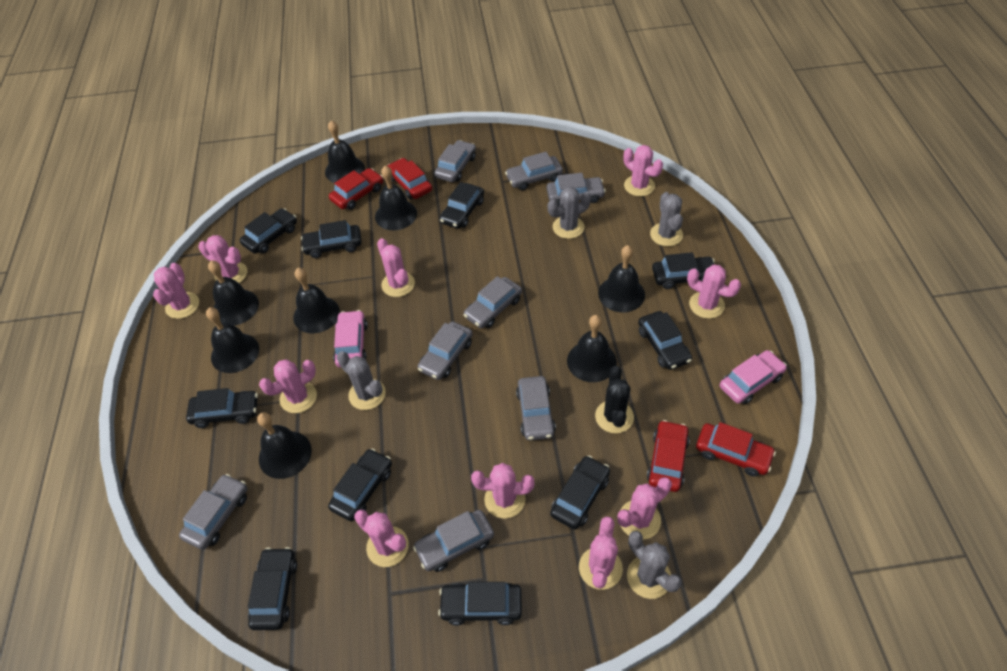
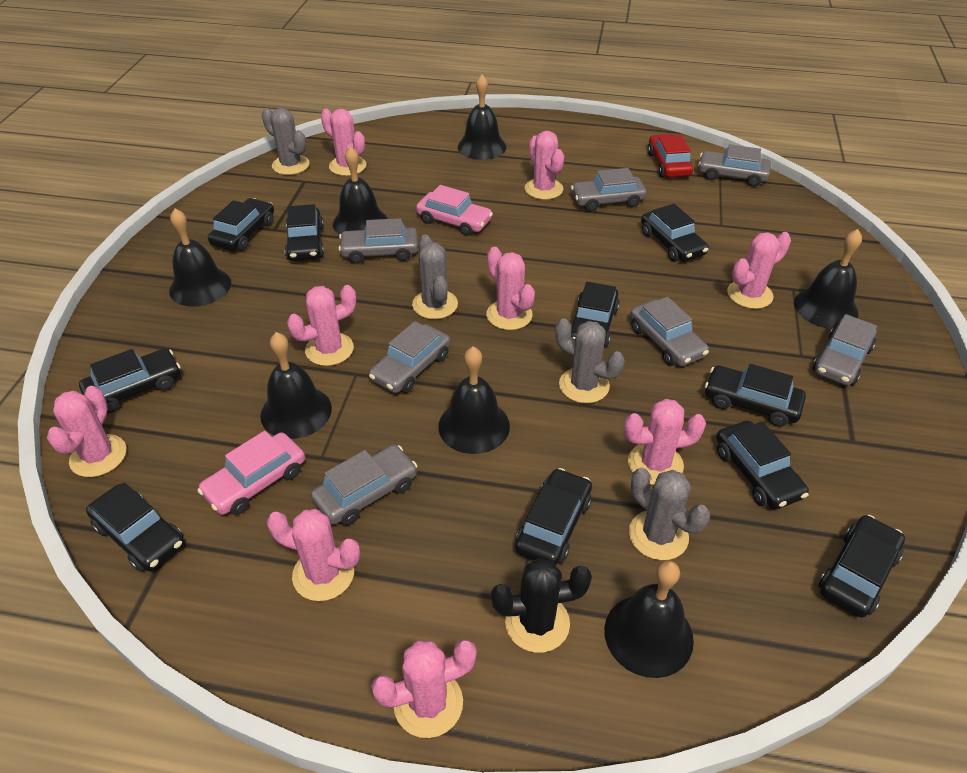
black bell: [206,307,259,373] [208,261,259,326] [257,412,312,479] [293,268,340,334] [325,120,365,183] [375,165,417,230] [567,315,617,382] [598,245,645,312] = 8 -> [169,208,231,307] [260,332,332,439] [333,146,388,235] [438,346,510,454] [458,75,507,160] [604,560,694,678] [794,229,862,329] = 7
grey car: [179,474,247,550] [413,510,494,572] [418,321,473,380] [434,140,476,182] [464,276,522,328] [505,152,563,190] [516,376,556,440] [547,173,606,206] = 8 -> [311,445,417,526] [339,218,418,264] [369,321,451,393] [571,168,647,212] [630,297,709,366] [698,144,771,187] [813,314,877,386] = 7
pink cactus: [153,263,199,319] [199,235,247,283] [259,359,317,413] [354,509,409,567] [377,238,415,297] [471,463,534,519] [579,516,623,590] [617,477,672,540] [623,145,663,197] [687,264,741,319] = 10 -> [47,386,126,477] [267,509,360,601] [287,285,356,366] [321,109,366,176] [371,640,477,738] [486,247,535,330] [525,131,564,200] [624,399,706,485] [727,232,791,309] = 9
red car: [329,168,383,210] [387,158,432,199] [647,420,690,492] [696,422,776,477] = 4 -> [647,134,693,178] = 1

